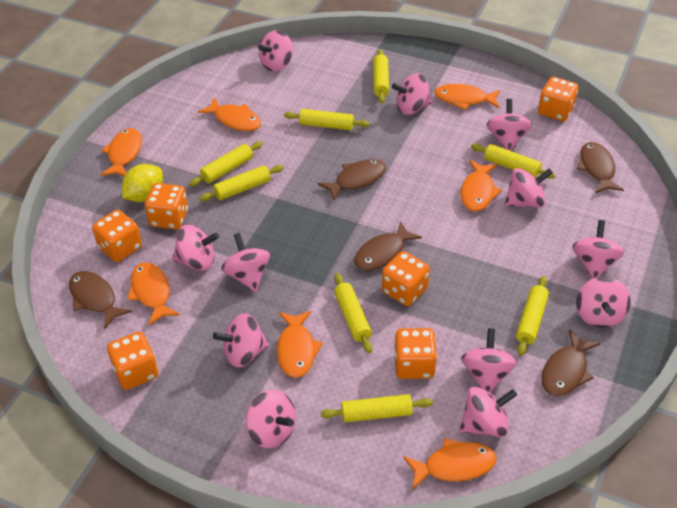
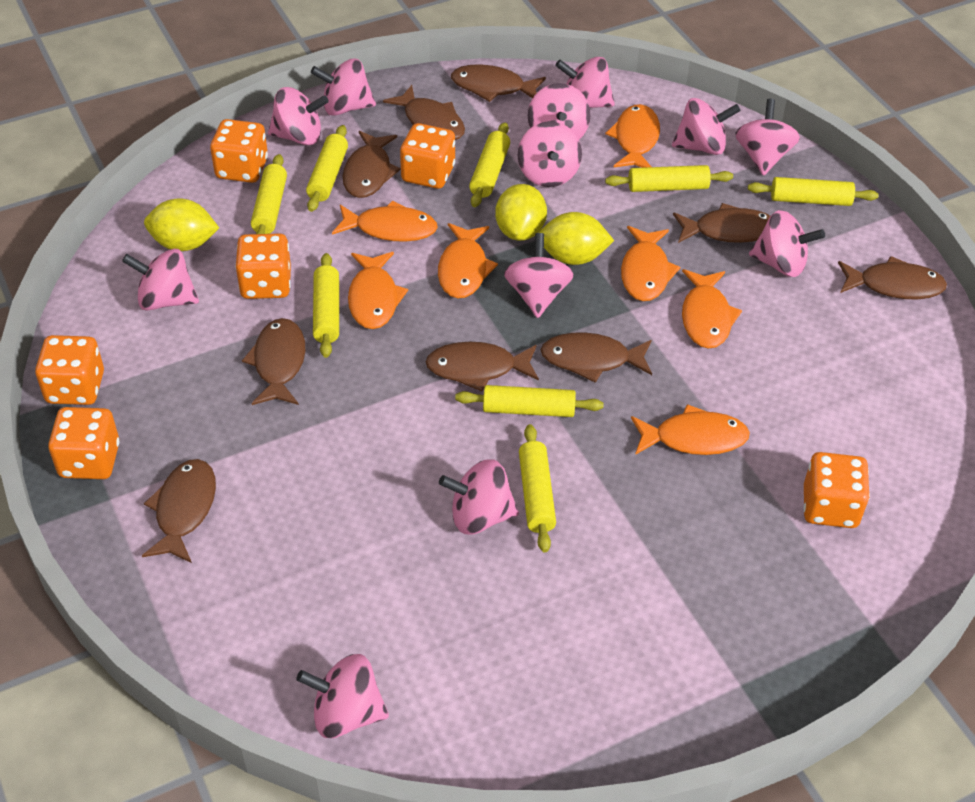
brown fish: [69,271,132,329] [318,159,386,200] [354,221,422,271] [541,329,600,396] [577,142,624,193] = 5 -> [142,459,216,563] [242,318,305,405] [342,131,401,198] [383,85,465,140] [426,342,539,391] [451,64,546,102] [541,333,652,383] [673,203,770,243] [838,256,947,299] = 9
yellow lemon: [122,164,163,202] = 1 -> [144,199,219,251] [495,184,547,241] [539,212,614,265] = 3

